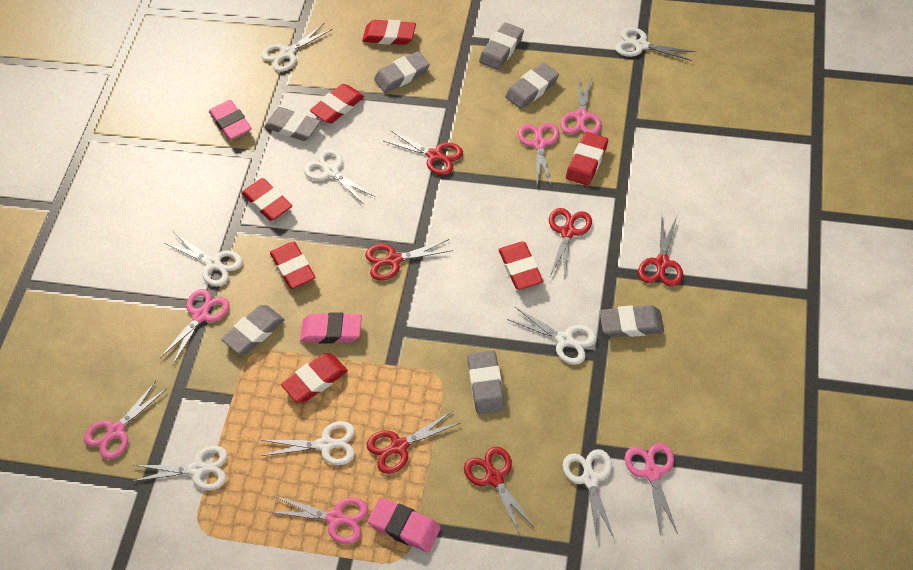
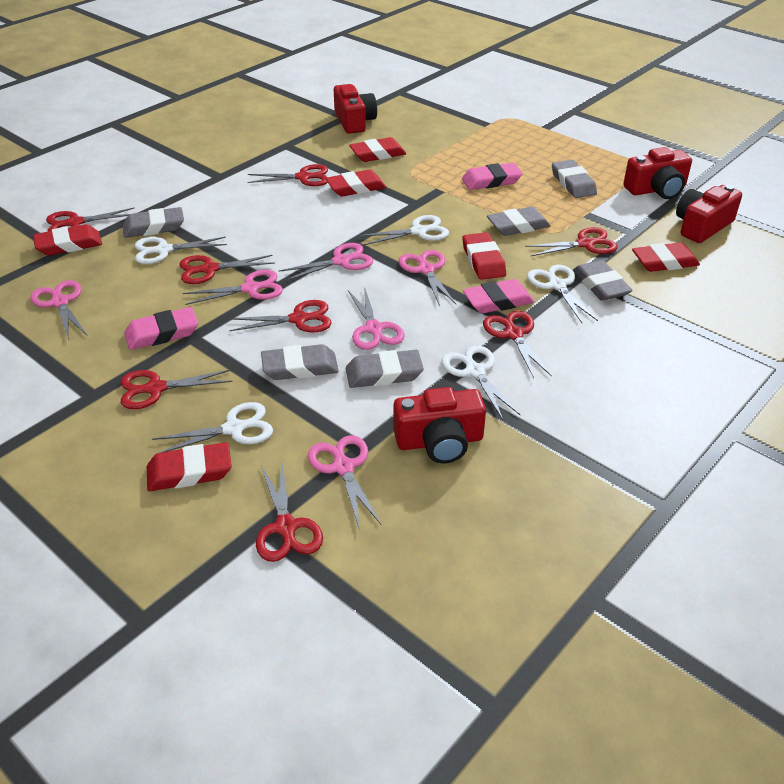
grey eraser: [221,305,285,354] [264,107,321,141] [374,51,430,93] [468,350,505,414] [479,22,524,70] [505,63,559,109] [600,305,664,337] = 7 -> [123,207,184,238] [261,344,339,380] [346,350,424,388] [487,207,550,236] [552,160,597,198] [573,260,633,301] = 6
red camera: none = 0 -> [334,84,377,134] [394,387,486,464] [623,147,692,199] [676,184,742,243] = 4
red eraser: [241,178,292,221] [270,242,315,289] [281,353,348,403] [310,84,364,123] [362,20,416,45] [499,242,543,290] [566,132,608,185] = 7 -> [33,224,102,255] [147,442,232,491] [325,170,386,197] [349,137,406,162] [463,232,506,280] [632,242,700,272] = 6
red scissors: [365,239,453,281] [367,410,460,474] [384,130,463,175] [464,447,535,535] [549,208,592,278] [638,217,683,287] = 6 -> [46,207,135,231] [121,369,233,409] [179,255,275,284] [229,300,332,332] [248,164,328,186] [256,463,323,562] [483,311,552,378] [525,227,617,256] = 8
white scissors: [133,446,227,490] [164,232,242,286] [261,23,333,72] [261,421,355,465] [304,149,375,205] [507,307,596,365] [563,449,615,540] [615,27,695,61] = 8 -> [135,237,227,264] [152,402,273,453] [359,215,449,246] [441,346,521,420] [527,265,598,323] = 5

